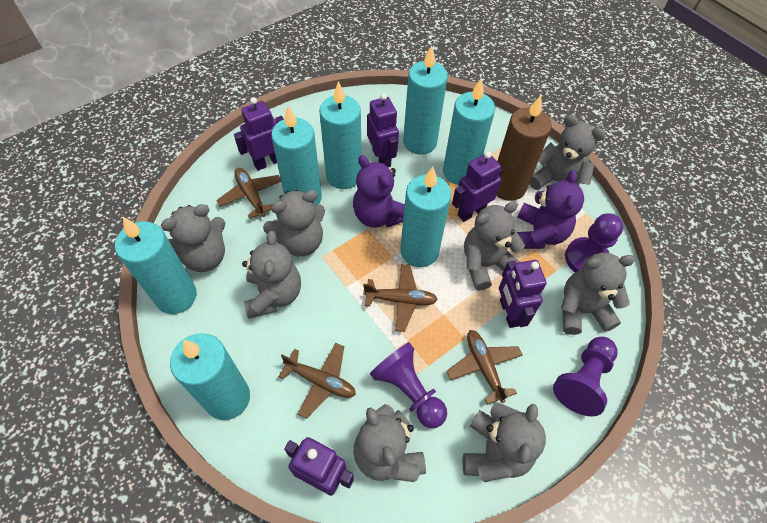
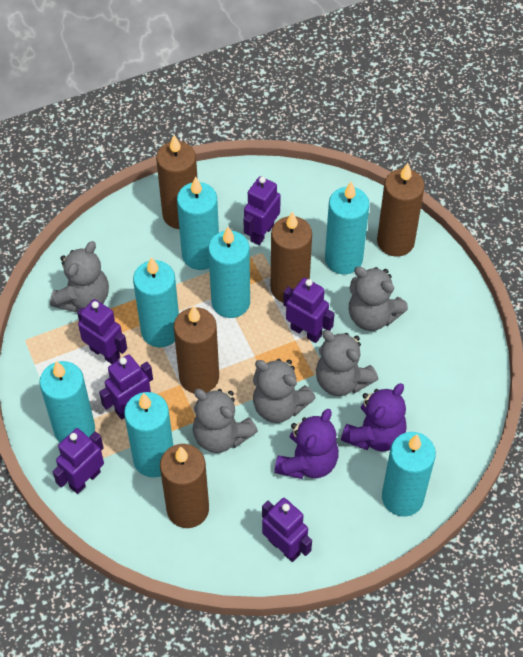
brown candle: [496,95,552,201] = 1 -> [156,135,198,229] [160,444,209,528] [174,306,219,393] [271,211,312,302] [377,163,425,257] = 5
brown plane: [216,168,281,219] [278,343,356,419] [363,264,438,332] [446,330,523,404] = 4 -> none = 0
grey teddy bear: [161,204,225,272] [242,231,301,319] [263,190,325,257] [353,404,426,482] [463,403,546,482] [464,201,525,291] [529,115,606,190] [561,253,635,335] = 8 -> [50,241,109,312] [193,389,258,453] [253,359,315,423] [316,330,378,396] [349,267,408,331] = 5
purple pawn: [370,342,447,428] [553,337,618,416] [565,213,623,272] = 3 -> none = 0
purple robot: [234,97,284,171] [284,437,354,496] [367,93,399,167] [452,151,502,222] [499,260,546,328] = 5 -> [52,428,104,494] [77,299,127,364] [99,354,153,420] [244,176,281,245] [262,498,312,562] [283,278,335,343] = 6

